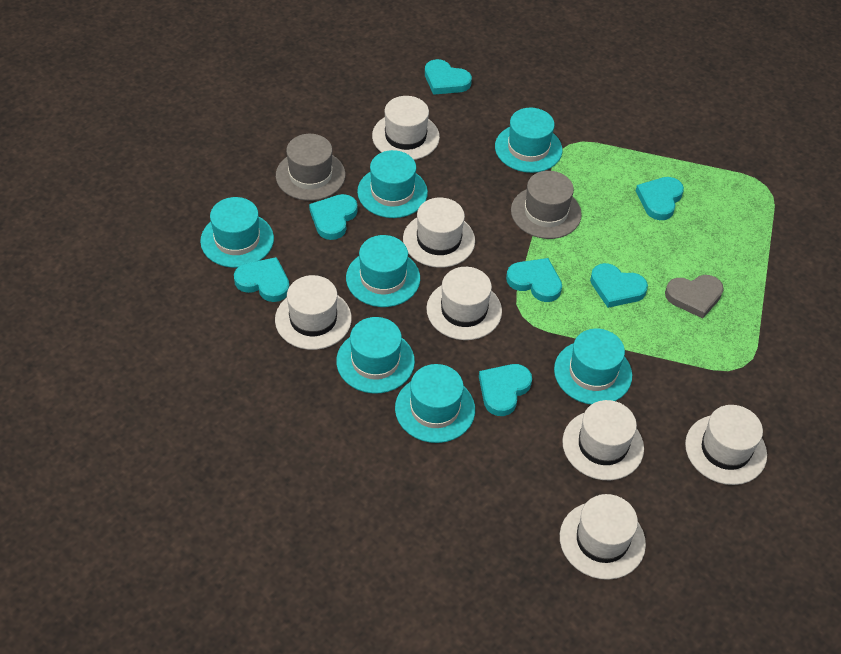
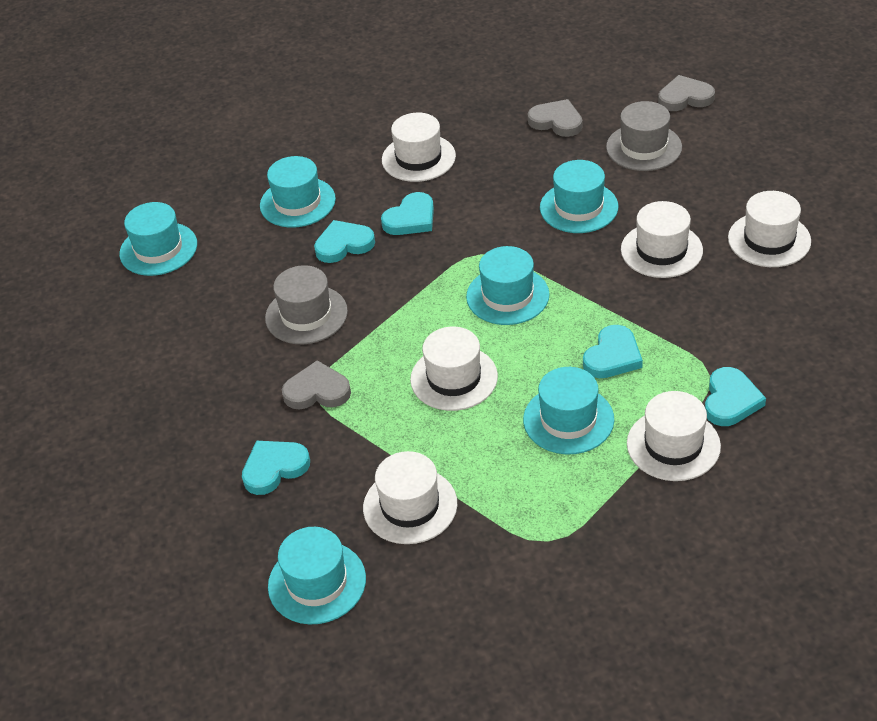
grey heart: [665,275,724,319] = 1 -> [282,360,351,410] [528,99,582,137] [658,75,715,111] = 3
turquoise hat: [200,197,274,268] [336,317,415,393] [346,235,420,307] [357,150,428,218] [395,364,475,443] [495,108,562,173] [554,329,632,405] = 7 -> [119,202,197,276] [260,156,336,228] [268,527,366,624] [466,246,550,325] [523,367,614,454] [540,160,618,233] = 6
turquoise heart: [234,257,290,302] [309,194,358,240] [425,59,472,95] [479,364,532,416] [506,258,562,302] [590,263,648,308] [636,177,684,220] = 7 -> [242,441,310,495] [314,220,375,263] [381,192,434,235] [583,325,643,378] [705,367,766,426] = 5
white hat: [275,275,352,350] [372,96,440,160] [403,198,475,268] [426,267,502,340] [560,494,646,580] [562,400,644,480] [685,405,767,485] = 7 -> [363,451,457,544] [382,113,456,182] [410,327,498,411] [621,201,703,278] [627,391,721,481] [728,191,811,267] = 6

